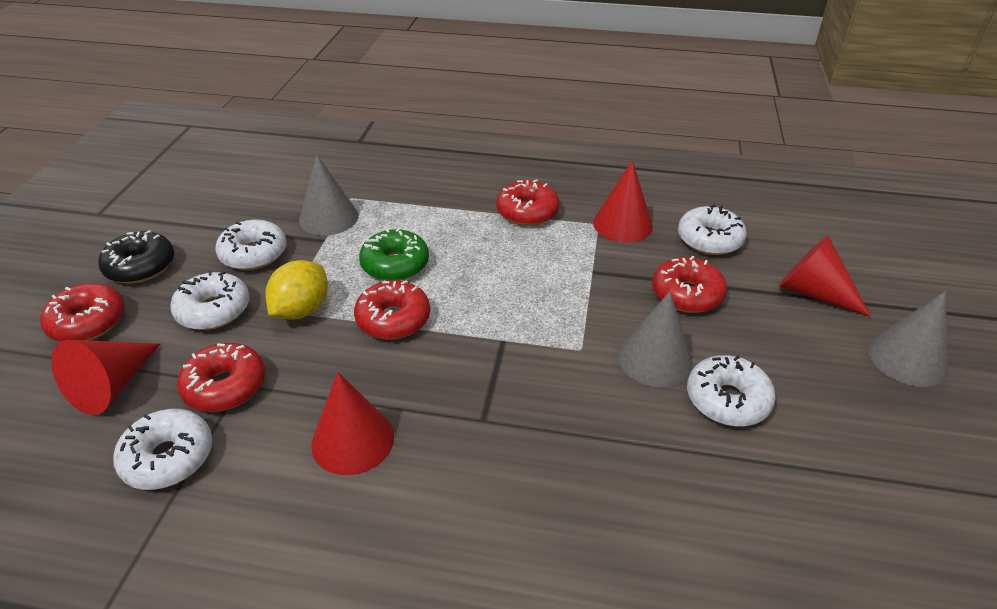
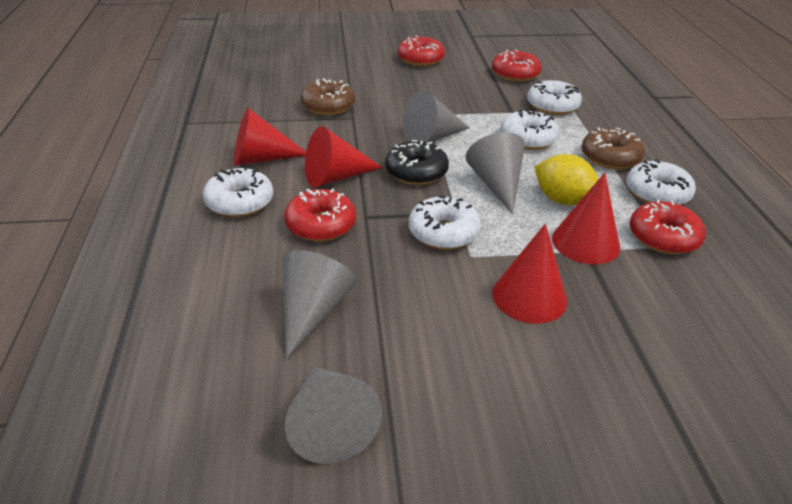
brown donut: none = 0 -> [300,78,355,115] [581,127,645,170] = 2
green donut: [359,228,429,281] = 1 -> none = 0
grey cone: [299,154,359,236] [618,291,693,387] [868,291,948,387] = 3 -> [282,250,357,359] [285,367,382,464] [403,91,470,142] [466,132,525,214] = 4
red donut: [40,283,125,342] [177,343,265,412] [354,280,430,339] [496,179,560,226] [652,256,727,313] = 5 -> [284,188,356,241] [398,35,445,66] [492,49,541,82] [629,199,706,254] = 4

